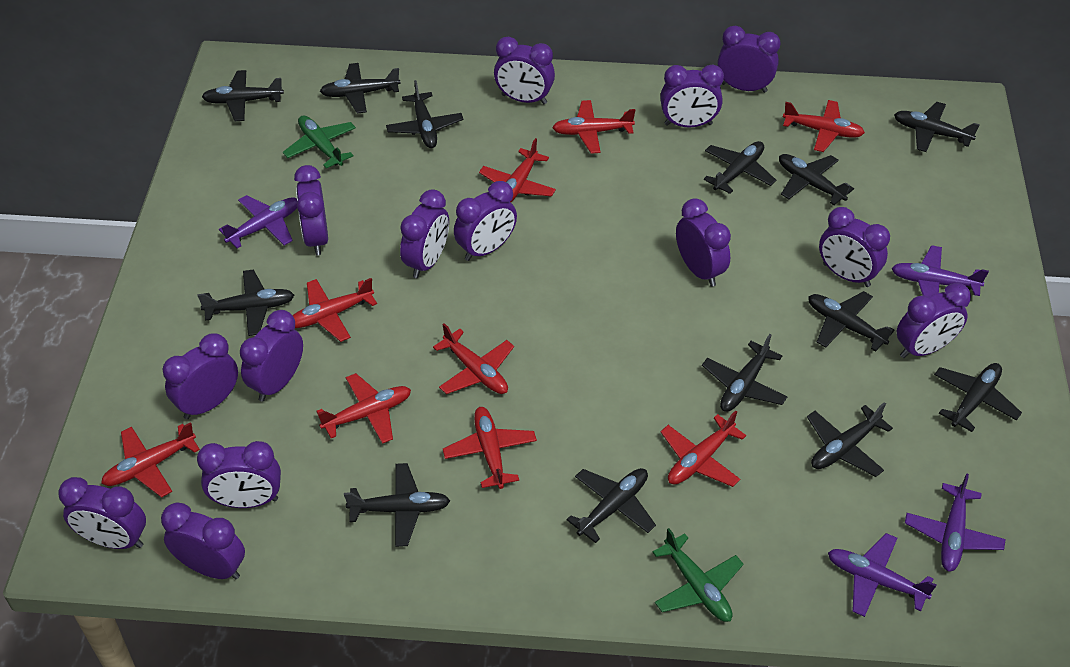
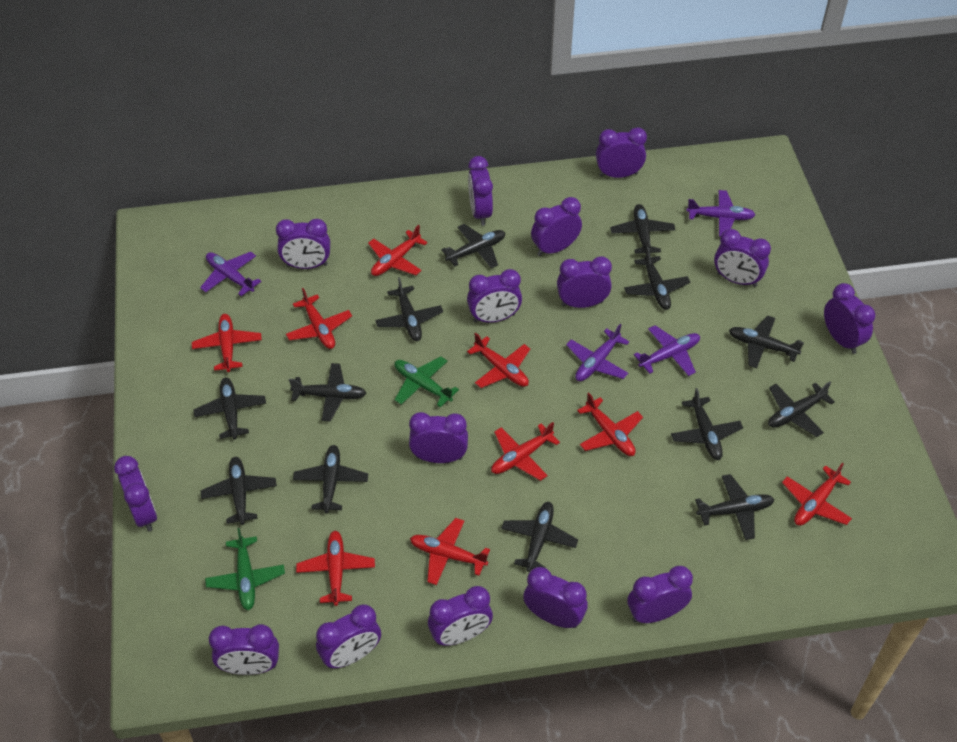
purple clock: [58,477,146,549] [161,502,245,580] [163,333,238,419] [197,441,281,508] [240,310,303,402] [294,165,328,255] [400,189,449,278] [454,181,517,261] [494,37,555,104] [660,65,724,127] [676,198,731,287] [717,26,780,93] [819,207,890,287] [897,283,971,358] = 14 -> [114,456,157,531] [209,624,279,675] [276,219,330,269] [316,605,381,668] [409,412,468,463] [428,586,493,646] [467,269,522,323] [468,156,493,226] [523,567,588,628] [531,197,582,256] [557,256,612,308] [596,127,647,178] [627,566,693,623] [714,229,771,287] [824,283,875,354] = 15

